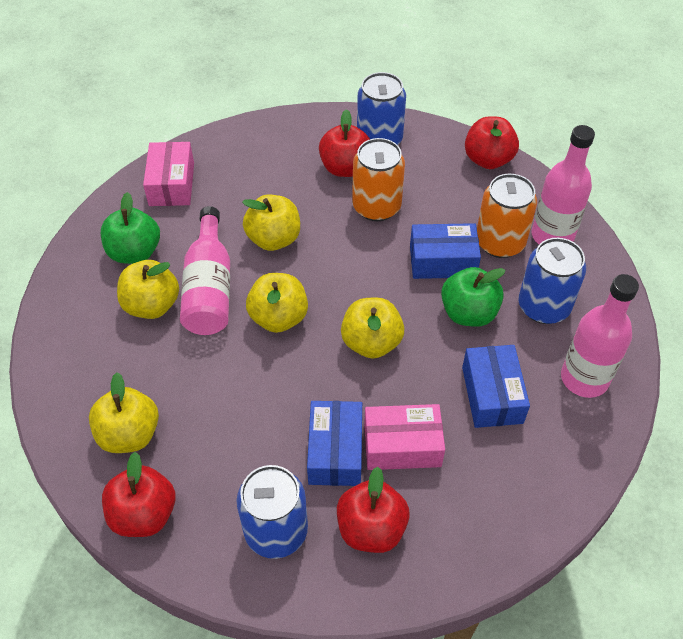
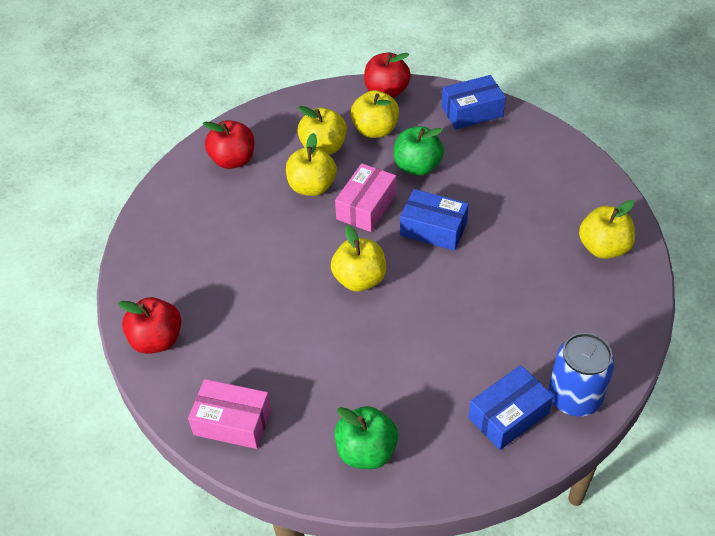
blue can: [237,465,308,559] [357,72,406,145] [518,238,586,324] = 3 -> [548,333,615,416] = 1
orange can: [352,138,405,221] [477,174,537,258] = 2 -> none = 0
pink bottle: [180,206,230,335] [532,125,595,244] [561,274,639,398] = 3 -> none = 0
red apple: [102,452,176,537] [319,109,370,177] [337,467,410,553] [465,116,519,169] = 4 -> [118,297,181,354] [203,120,255,169] [364,52,411,98] = 3

